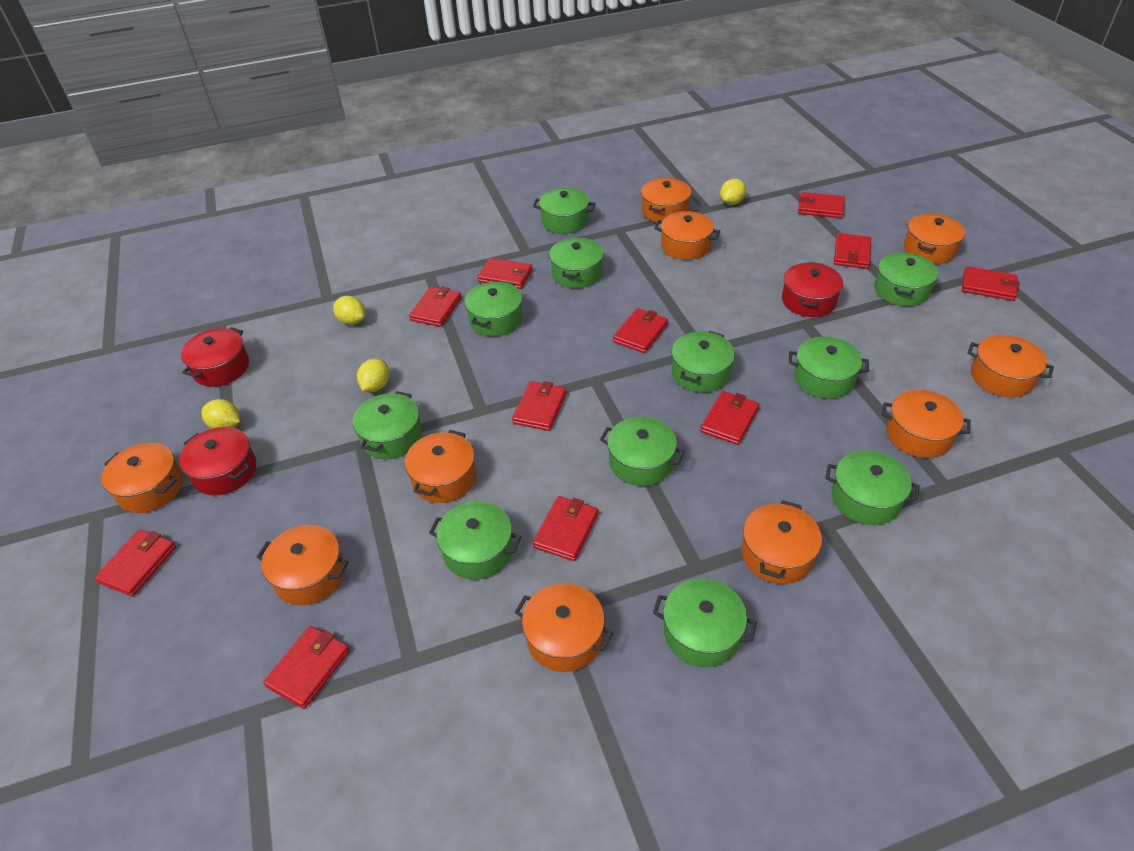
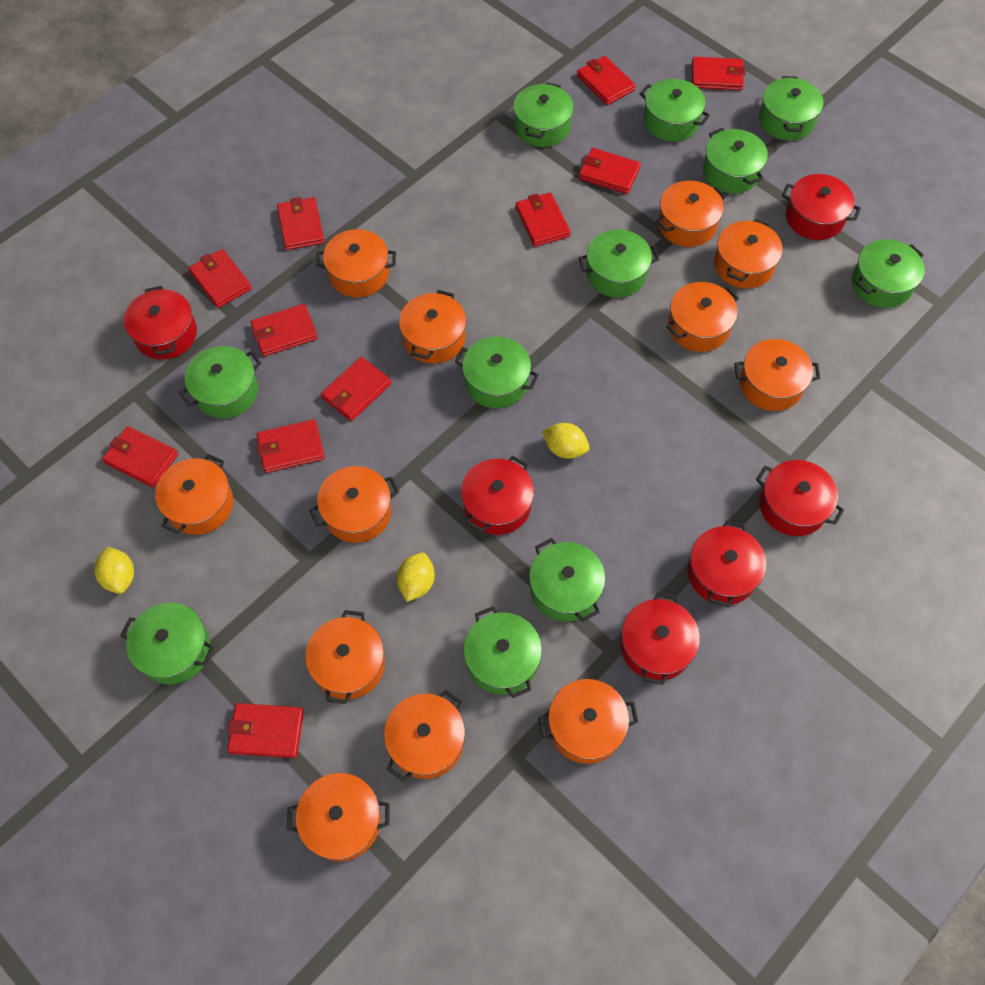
orange pot: [102,443,183,513] [257,525,349,605] [405,430,476,503] [515,583,614,672] [641,178,691,223] [654,211,720,260] [741,500,822,584] [882,390,971,458] [904,214,965,264] [967,335,1054,397] = 10 -> [155,454,233,535] [287,773,389,861] [305,610,385,704] [309,466,399,543] [316,229,396,298] [384,690,465,781] [399,290,467,364] [538,679,638,764] [656,180,726,247] [667,282,739,352] [714,219,783,289] [734,339,820,411] = 12
red pot: [179,427,256,495] [181,327,249,387] [782,262,843,317] = 3 -> [124,286,197,360] [461,456,534,535] [620,592,700,685] [687,520,766,607] [756,460,844,536] [782,174,861,240] = 6
yellow lemon: [202,399,240,429] [333,296,365,325] [357,358,390,392] [720,179,746,205] = 4 -> [94,547,134,594] [397,553,435,602] [542,423,589,459] = 3

